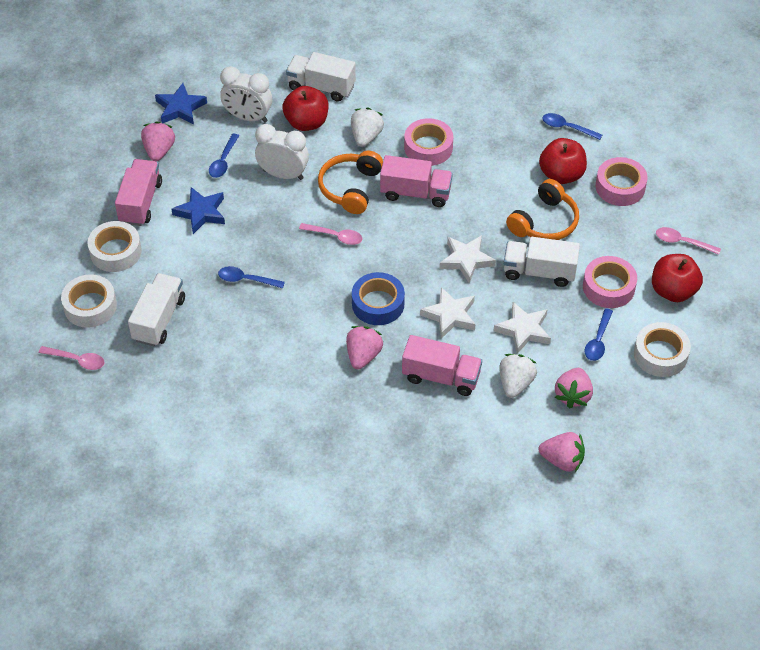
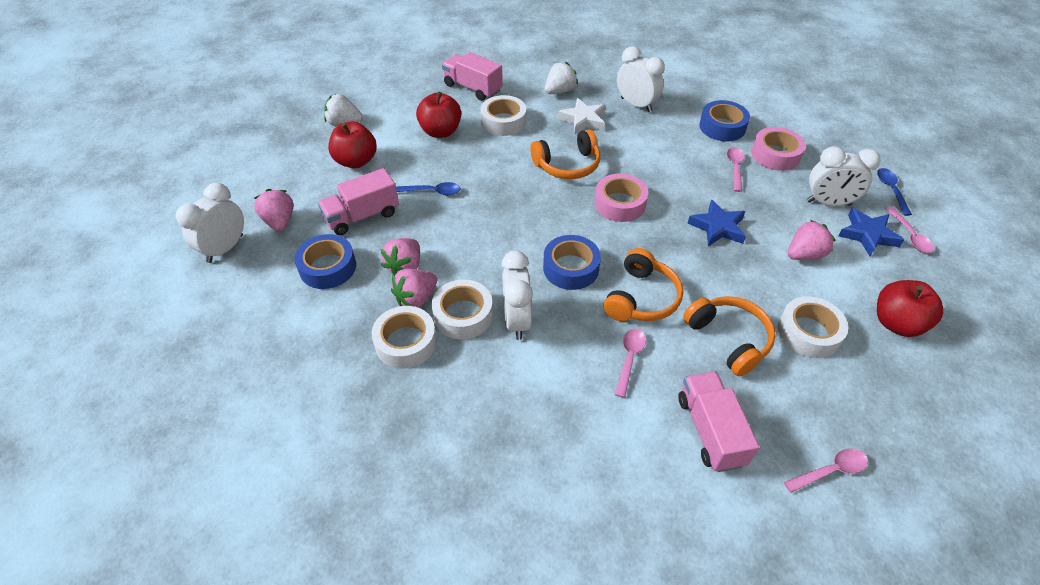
blue spoon: [209,134,239,178] [218,266,285,288] [542,113,602,140] [584,308,613,361] = 4 -> [396,182,461,195] [877,168,912,216] = 2
blue tape: [352,272,405,325] = 1 -> [294,234,356,289] [543,235,601,290] [699,100,750,141] = 3
orange headphones: [318,151,383,214] [506,179,579,240] = 2 -> [530,129,600,179] [603,248,683,321] [683,296,776,376] = 3
pink spoon: [39,346,105,370] [299,223,362,245] [656,227,721,254] = 3 -> [615,329,646,398] [727,147,745,192] [784,449,868,493] [885,206,934,253] = 4
pink tape: [404,118,453,166] [583,256,637,308] [595,157,648,206] = 3 -> [594,173,648,222] [751,127,806,171] = 2
white clock: [220,66,272,123] [255,124,309,180] = 2 -> [176,183,244,263] [502,251,533,340] [617,46,665,112] [807,146,880,206] = 4
white star: [420,287,475,339] [439,235,496,283] [494,302,551,354] = 3 -> [558,98,605,135] = 1
white tape: [61,274,117,328] [88,221,142,272] [634,322,691,377] = 3 -> [371,306,437,369] [432,279,493,339] [480,95,526,136] [778,296,848,358] = 4
white truck: [128,273,185,346] [286,52,356,102] [504,237,580,287] = 3 -> none = 0

